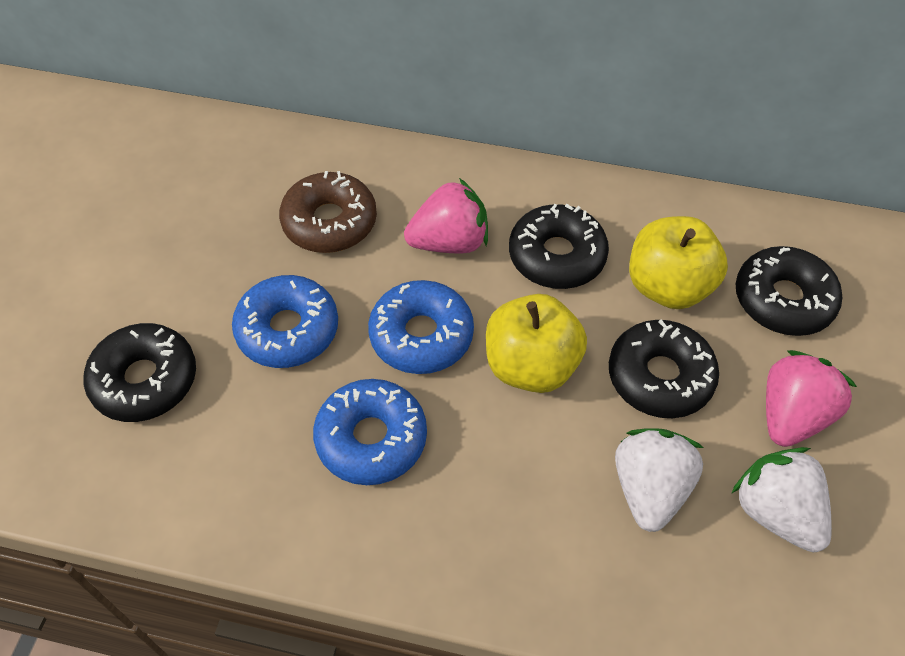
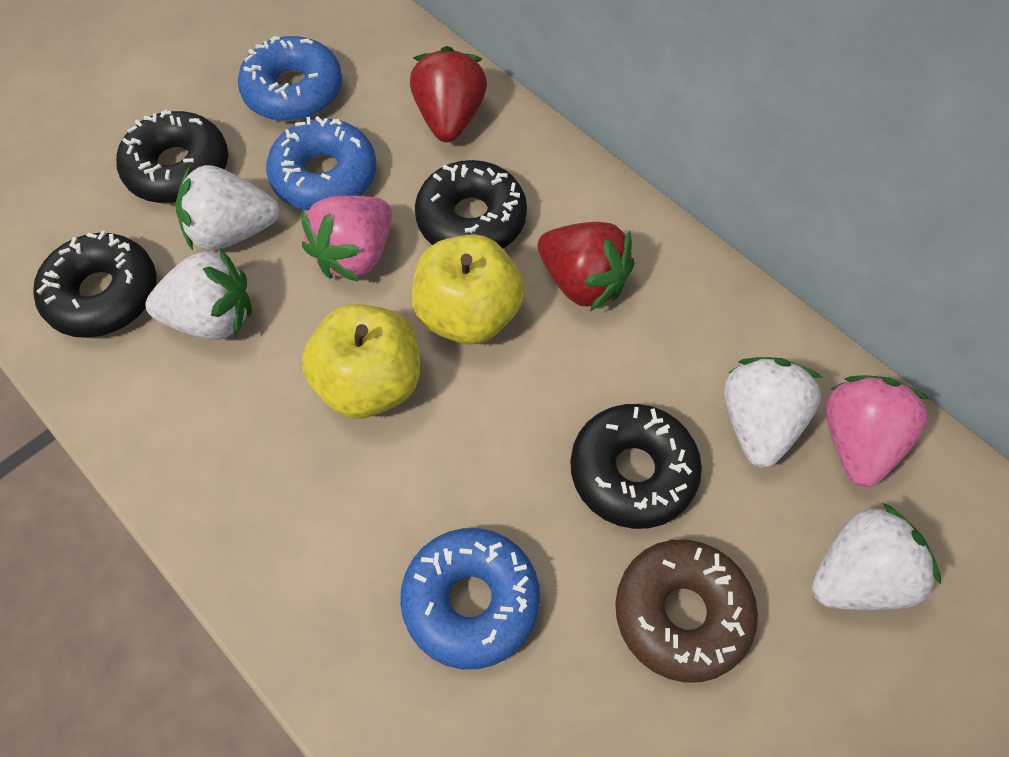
red strawberry: none = 0 -> [410,46,487,142] [537,222,634,311] = 2
white strawberry: [615,428,703,532] [731,447,832,552] = 2 -> [145,248,252,340] [176,164,280,251] [724,357,823,467] [812,503,941,610] = 4

